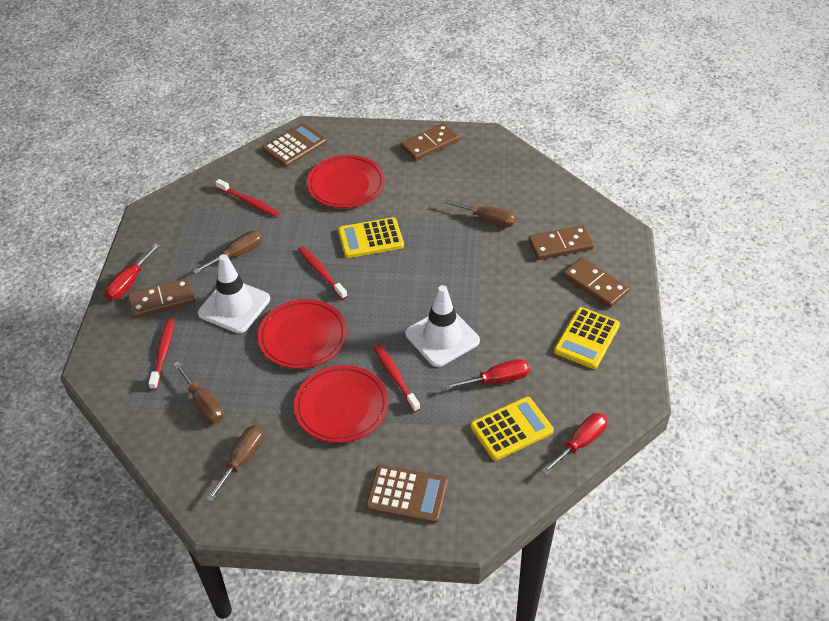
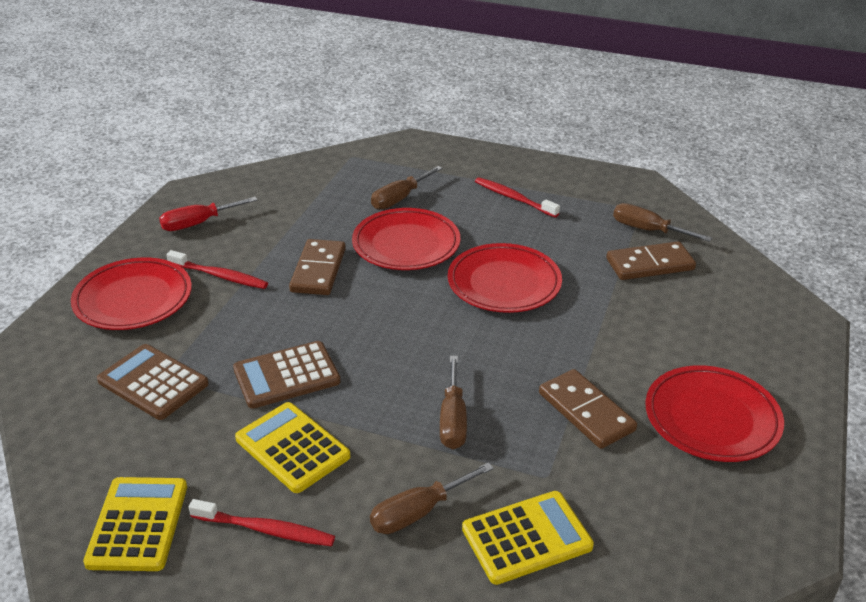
brown domino: [128,278,195,318] [401,123,459,161] [529,225,594,260] [563,257,630,308] = 4 -> [289,239,346,295] [539,369,637,449] [606,241,696,280] = 3
red plate: [258,299,347,369] [294,365,389,443] [307,155,385,208] = 3 -> [71,258,192,330] [352,208,460,270] [448,243,562,313] [645,365,784,462] = 4
red screwdriver: [105,244,160,300] [444,359,530,390] [542,413,608,475] = 3 -> [159,197,258,231] = 1
red toothbrush: [148,318,174,390] [215,179,279,217] [298,246,347,300] [373,344,420,412] = 4 -> [166,250,268,289] [189,499,335,546] [475,177,560,217] = 3
white traffic cone: [198,254,270,333] [405,285,480,367] = 2 -> none = 0

